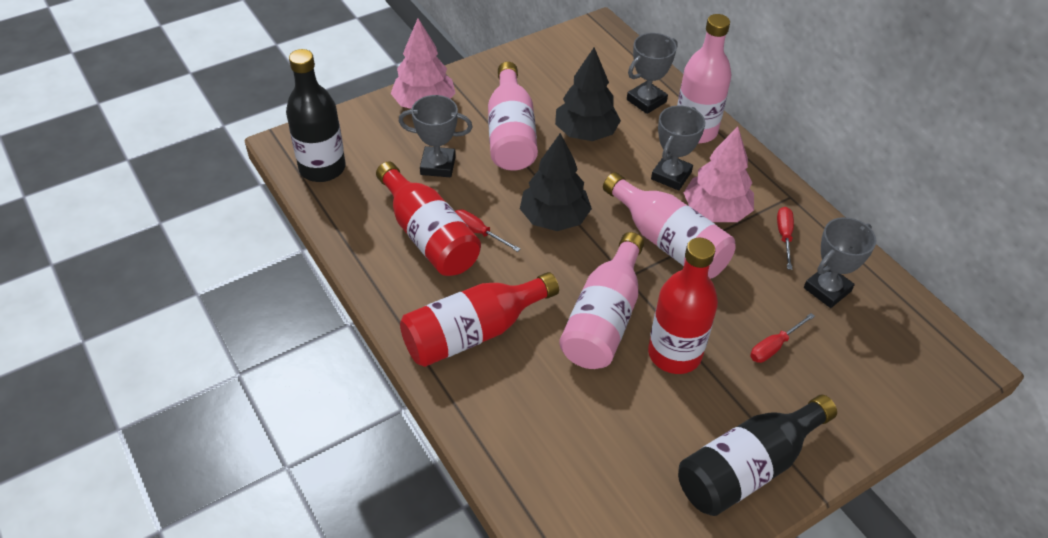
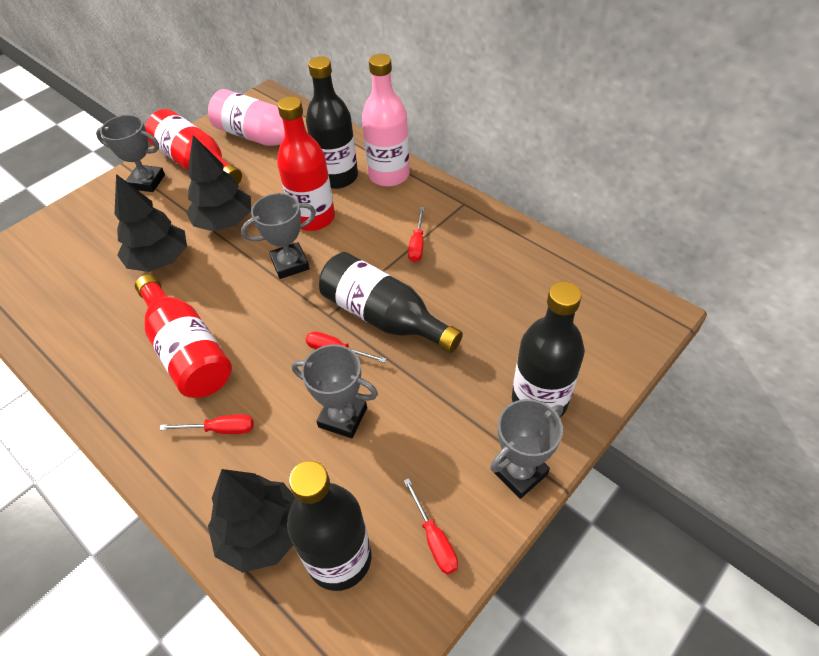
black bottle: [286,49,346,182] [678,394,837,516] = 2 -> [287,461,372,591] [306,56,358,189] [319,252,463,353] [512,281,584,418] = 4
black tree: [520,133,592,231] [555,47,621,141] = 2 -> [115,174,187,272] [186,135,251,231] [208,469,295,573] = 3
pink bottle: [488,62,538,171] [559,232,644,369] [603,172,736,279] [677,14,731,143] = 4 -> [208,89,308,146] [362,54,410,187] = 2
pink tree: [391,18,456,109] [684,127,754,222] = 2 -> none = 0
red screwdriver: [455,209,520,252] [750,313,815,363] [777,207,794,270] = 3 -> [160,414,253,434] [305,331,387,363] [404,478,458,575] [408,207,424,262] = 4

